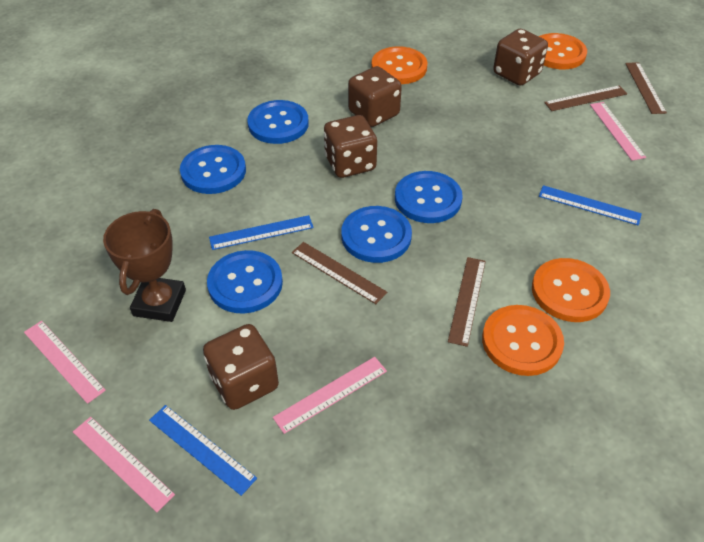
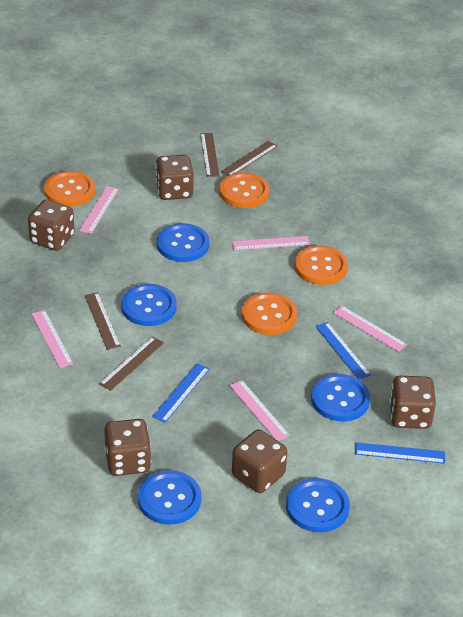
brown dice: [203,324,279,410] [324,115,377,178] [348,66,402,127] [493,29,548,86] = 4 -> [28,199,74,251] [104,419,151,476] [156,155,194,200] [232,429,287,493] [390,376,436,429] = 5
brown trophy: [103,209,186,322] = 1 -> none = 0
pink ruler: [24,321,106,404] [73,417,175,512] [273,357,387,434] [590,102,646,161] = 4 -> [32,310,73,368] [79,186,119,234] [230,380,290,441] [232,236,310,250] [333,306,407,352] = 5

